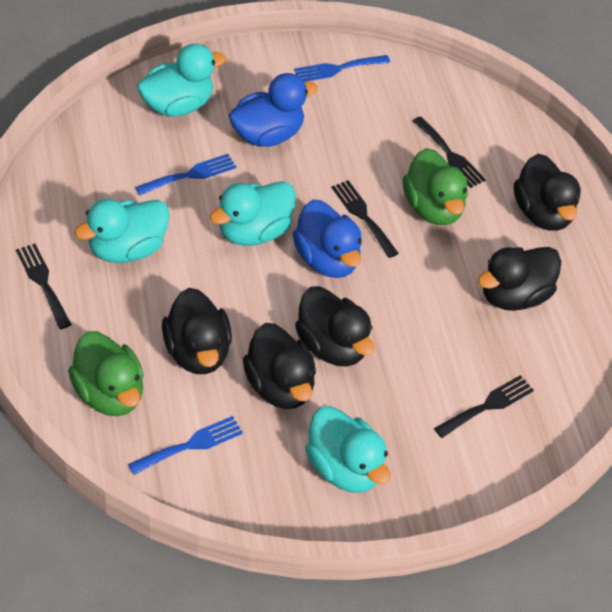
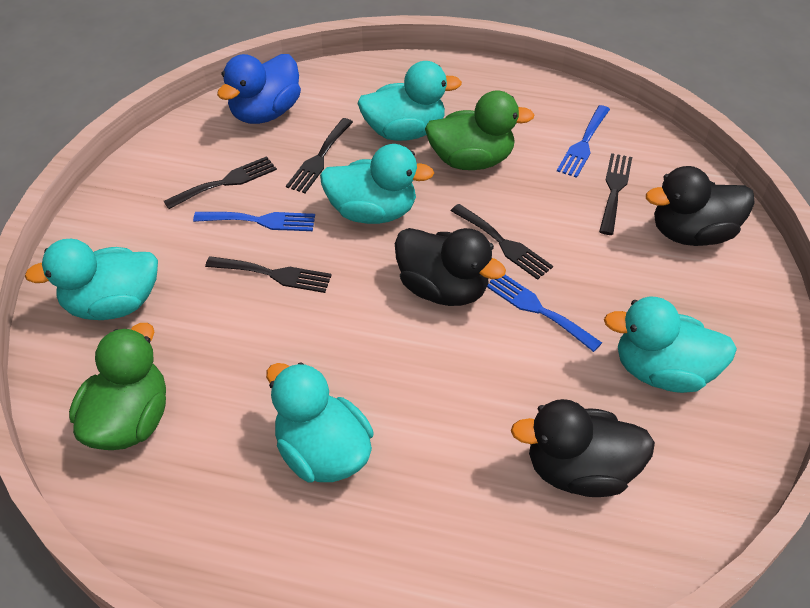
black duck: [162,288,232,374] [243,323,316,409] [295,286,375,367] [478,247,561,311] [514,154,581,231] = 5 -> [395,228,506,306] [511,399,655,497] [646,166,755,246] = 3
black fork: [16,244,72,329] [331,180,399,258] [413,116,486,188] [434,375,534,438] = 4 -> [164,156,277,209] [205,256,332,293] [286,118,353,193] [451,204,553,280] [599,153,632,235] = 5
blue duck: [229,73,318,147] [293,199,362,278] = 2 -> [217,54,301,124] = 1
turquoise duck: [74,199,170,263] [137,44,226,117] [210,181,296,246] [305,406,390,493] = 4 -> [25,239,158,320] [266,362,374,483] [320,144,434,224] [357,61,462,141] [604,297,737,393] = 5

